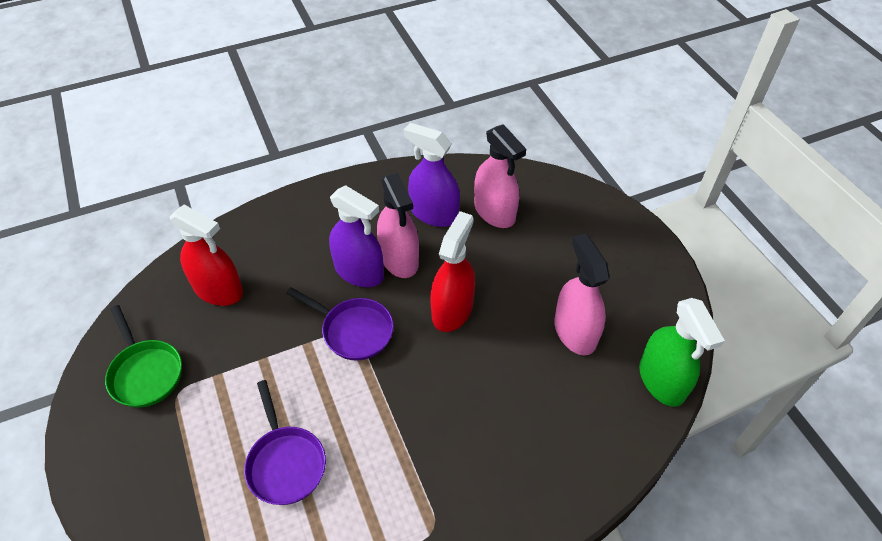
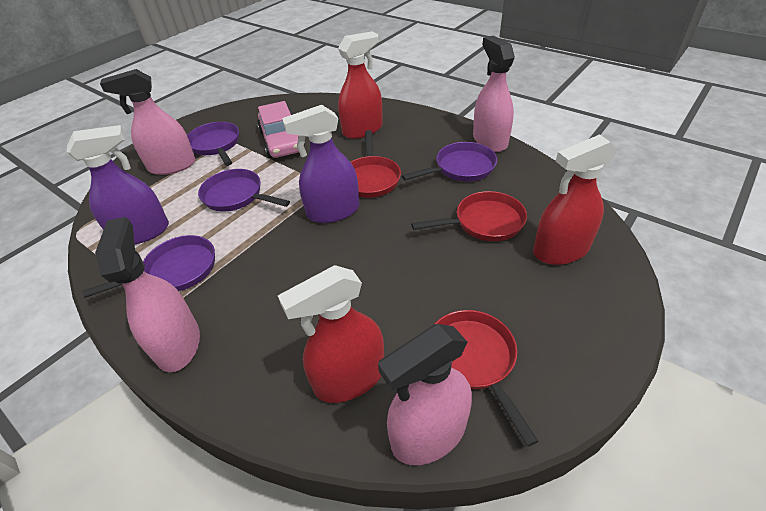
green pan: [105,305,182,408] = 1 -> none = 0
green spray bottle: [639,298,725,407] = 1 -> none = 0
pink car: none = 0 -> [257,101,305,158] = 1
pink spray bottle: [377,173,419,278] [474,124,526,228] [554,233,610,355] = 3 -> [95,217,200,372] [100,69,196,175] [378,324,472,465] [473,36,515,152] = 4
purple pan: [244,380,326,505] [286,287,394,361] = 2 -> [82,235,215,298] [187,122,239,166] [198,169,290,211] [402,142,497,182] = 4
red pan: none = 0 -> [351,130,401,198] [411,191,527,241] [435,310,538,447] = 3
red spray bottle: [170,205,243,306] [431,211,475,332] = 2 -> [278,265,384,403] [338,31,383,139] [533,134,618,265] = 3

